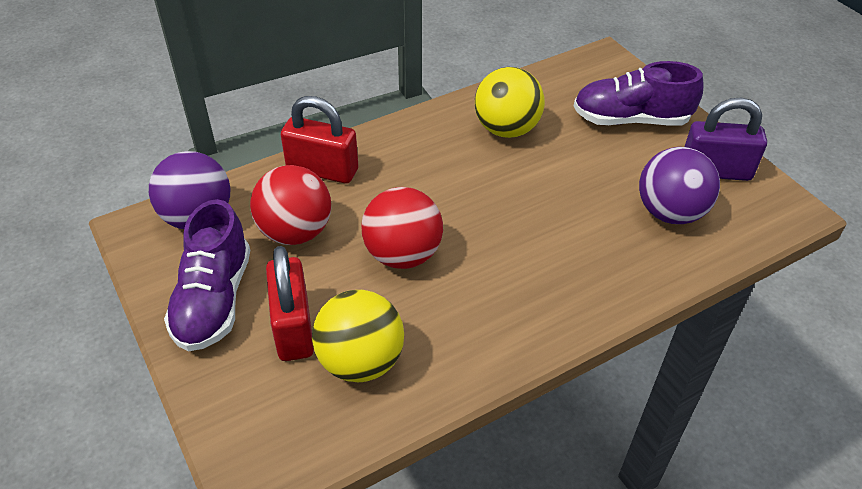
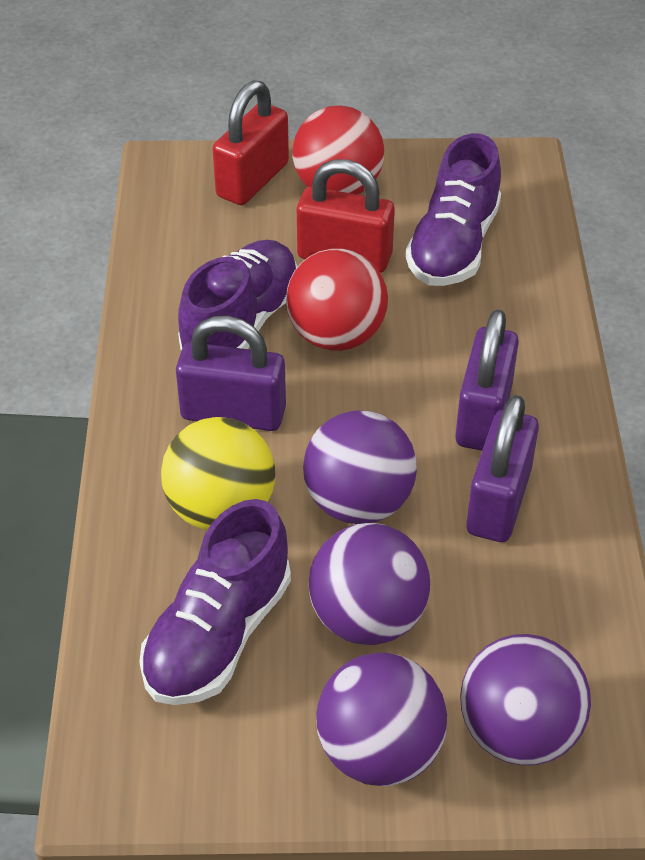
purple ball: [149,151,230,229] [639,147,720,224] = 2 -> [303,411,417,524] [309,523,430,645] [316,653,447,786] [460,634,591,765] = 4
purple padlock: [685,98,767,181] = 1 -> [176,316,286,431] [455,309,519,451] [466,395,539,542] = 3
purple shoe: [164,199,250,352] [574,61,704,126] = 2 -> [139,499,291,705] [178,240,298,351] [405,133,501,286] = 3
yellow ball: [312,290,404,382] [475,67,545,138] = 2 -> [161,417,275,530] = 1

